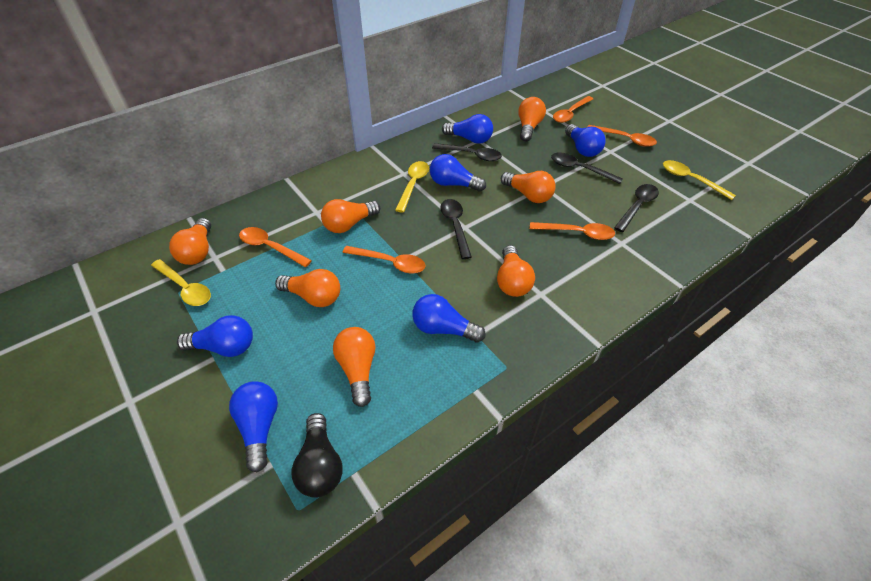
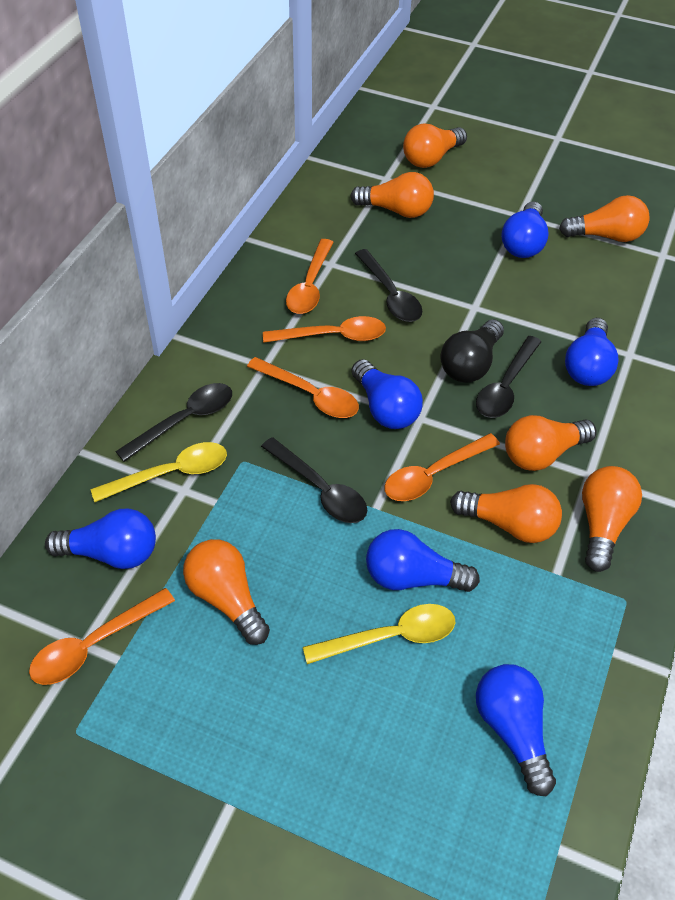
yellow spoon: [151,259,211,306] [395,161,429,213] [663,160,736,200] = 3 -> [90,442,227,502] [303,604,456,664] = 2

